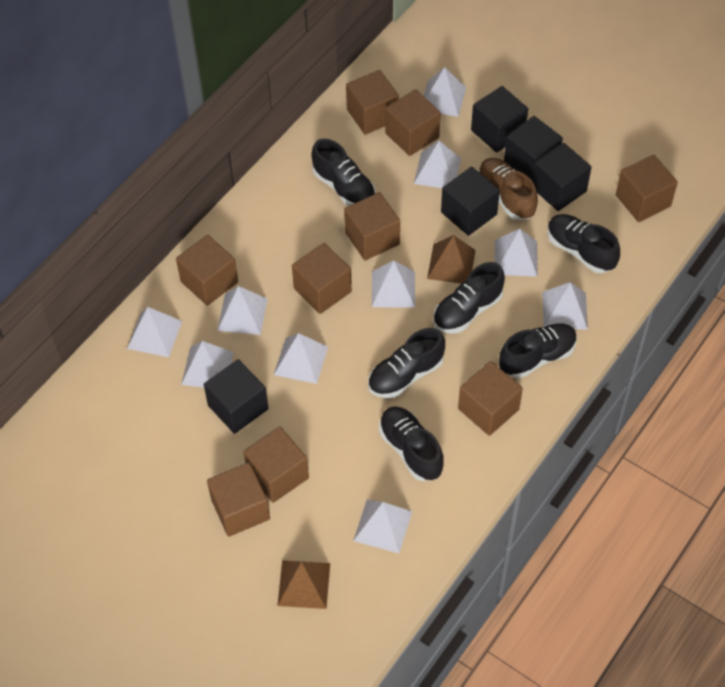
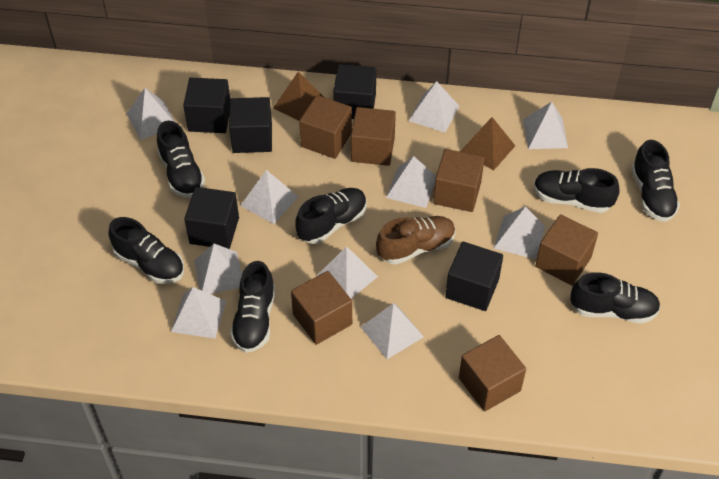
black shoe: [311,139,376,206] [368,328,445,398] [379,406,444,481] [433,262,505,333] [499,323,577,378] [547,214,620,273] = 6 -> [109,217,184,284] [157,121,205,198] [230,261,275,353] [295,188,367,244] [534,168,620,213] [570,272,661,324] [631,140,680,222] = 7
brown cube: [176,235,238,306] [207,463,270,537] [243,427,309,503] [292,243,352,314] [344,192,400,261] [346,70,399,135] [385,89,441,156] [458,361,523,436] [616,155,678,222] = 9 -> [291,271,352,345] [299,95,352,159] [351,107,396,166] [433,149,485,212] [459,335,526,412] [535,214,598,286] = 6

